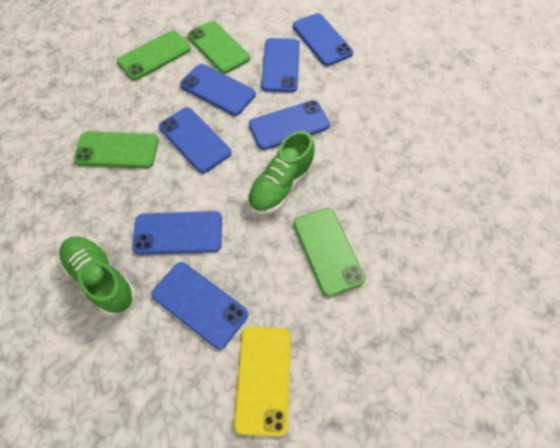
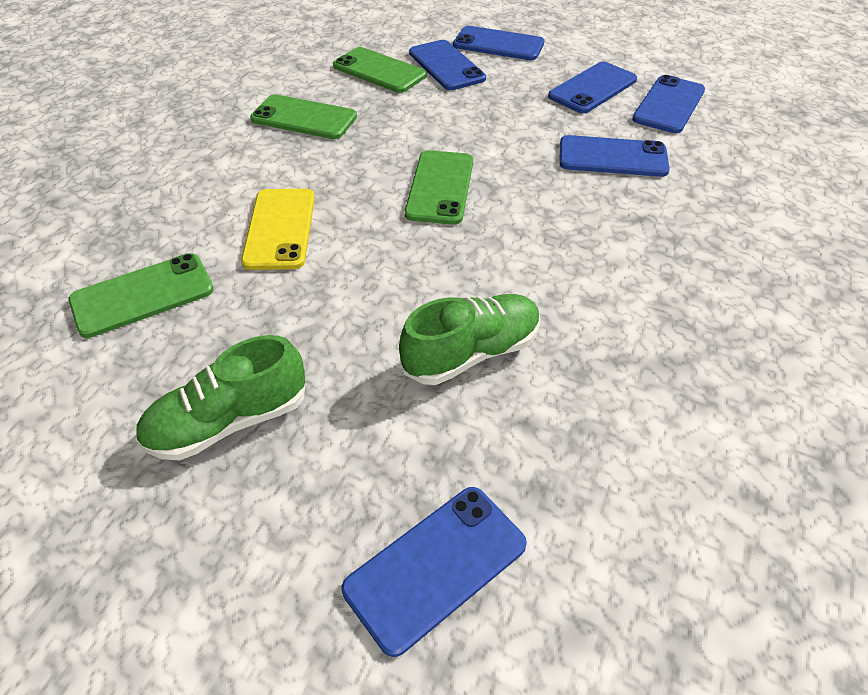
blue phone: [132,211,222,255] [151,262,248,349] [159,107,232,173] [180,64,256,116] [249,100,330,150] [261,38,300,92] [293,13,353,66] = 7 -> [342,487,527,657] [409,40,486,90] [453,26,544,60] [548,62,637,113] [559,135,670,177] [632,75,705,133] = 6

